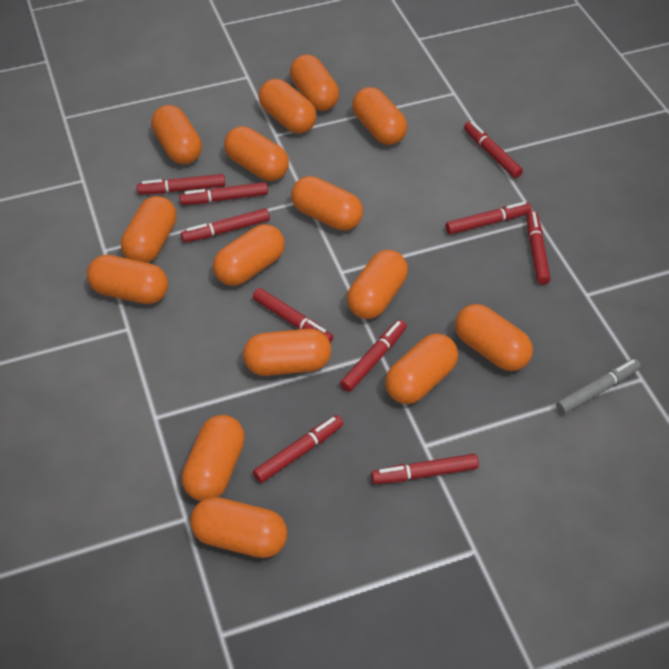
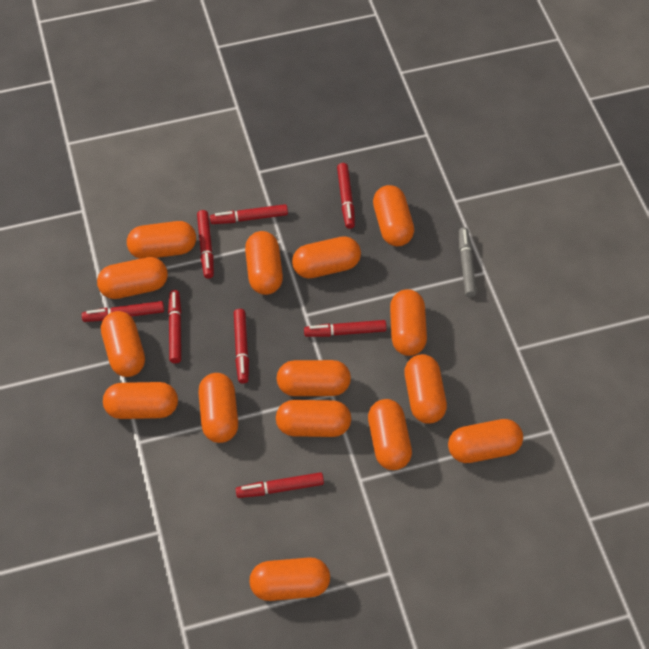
red marker: [137,174,225,194] [179,182,268,205] [181,208,270,242] [253,288,333,343] [253,415,343,483] [340,320,407,392] [371,454,479,484] [446,202,531,235] [464,121,523,178] [526,210,551,285] = 10 -> [82,301,164,322] [168,290,181,364] [197,210,214,279] [210,204,288,224] [234,309,249,384] [236,472,324,498] [304,320,387,337] [337,163,355,229] = 8

